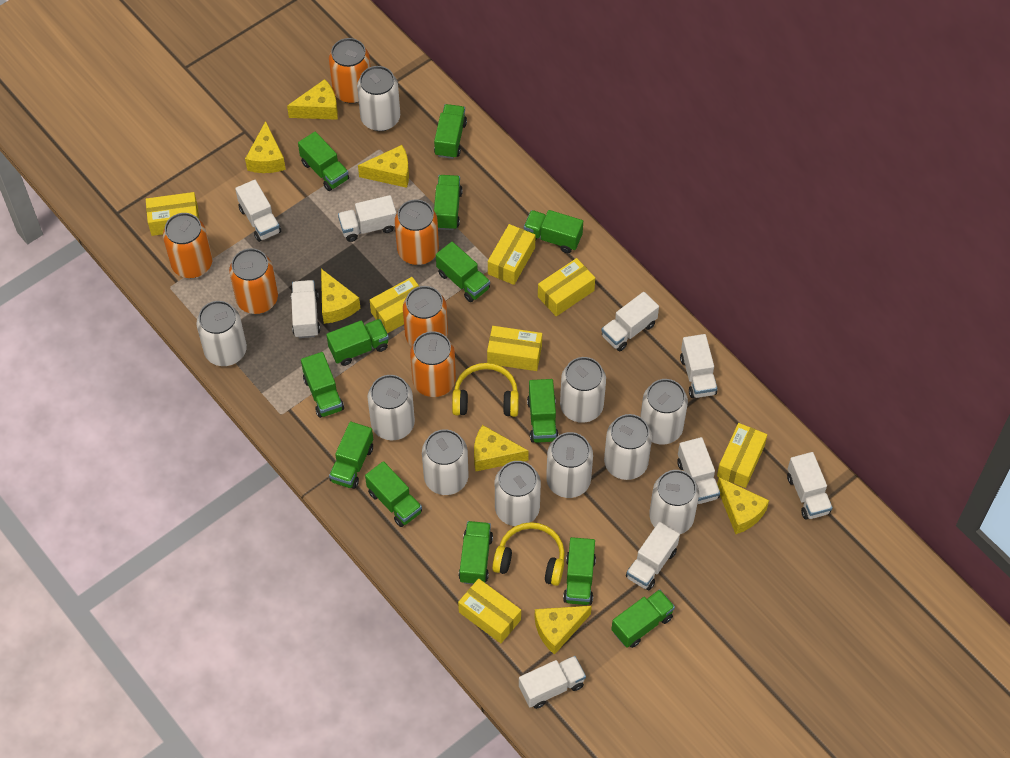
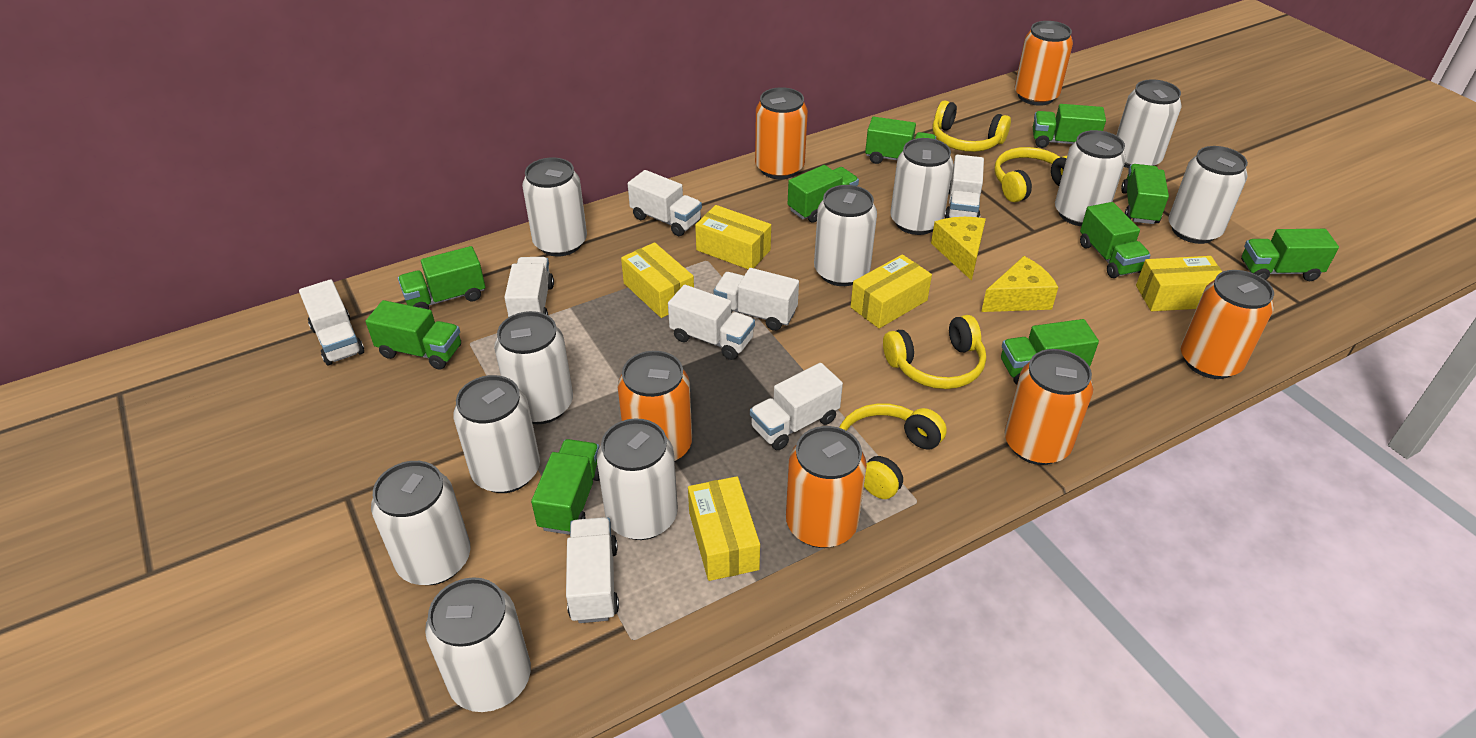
green truck: [298,132,349,191] [301,352,344,418] [326,319,389,366] [329,421,373,489] [365,461,422,527] [434,104,467,159] [434,175,463,230] [436,242,490,302] [459,521,493,584] [524,210,583,253] [527,379,559,443] [563,537,596,605] [611,589,675,648] = 13 -> [365,300,461,370] [398,246,485,309] [531,439,600,535] [788,165,859,223] [865,117,936,164] [1001,319,1099,385] [1033,104,1106,148] [1080,202,1151,278] [1121,164,1169,224] [1241,229,1339,281] = 10
white can: [196,301,247,366] [357,66,400,131] [368,375,415,440] [422,429,468,495] [495,461,541,526] [546,432,593,498] [560,357,606,423] [604,414,652,480] [640,379,688,445] [649,470,699,534] = 10 -> [371,461,471,585] [425,577,531,712] [453,375,540,493] [494,311,573,424] [522,157,587,256] [597,418,678,540] [814,185,877,286] [890,138,954,235] [1055,130,1126,226] [1116,79,1181,169] [1168,146,1248,244] = 11
white truck: [235,180,281,242] [291,280,320,338] [338,195,396,242] [519,656,586,709] [601,292,659,351] [626,522,680,590] [677,437,720,504] [680,334,717,398] [787,452,833,520] = 9 -> [299,279,364,365] [504,257,554,318] [566,517,619,623] [628,170,702,236] [668,285,755,360] [714,268,799,331] [750,363,843,450] [945,155,984,218] = 8
yellow box: [146,192,199,236] [370,277,420,333] [458,579,521,643] [487,326,542,371] [488,224,536,285] [538,258,595,316] [717,423,767,488] = 7 -> [621,242,694,318] [688,476,760,581] [695,205,771,269] [851,254,932,329] [1136,256,1222,311] = 5
yellow cheese: [245,121,286,173] [287,79,338,120] [321,269,360,324] [358,145,409,188] [474,425,529,472] [534,606,592,655] [717,477,769,534] = 7 -> [931,217,986,281] [981,256,1058,312] = 2
yellow headphones: [452,363,519,417] [492,522,565,586] = 2 -> [839,403,947,499] [883,315,986,389] [932,100,1011,152] [994,147,1067,202] = 4

